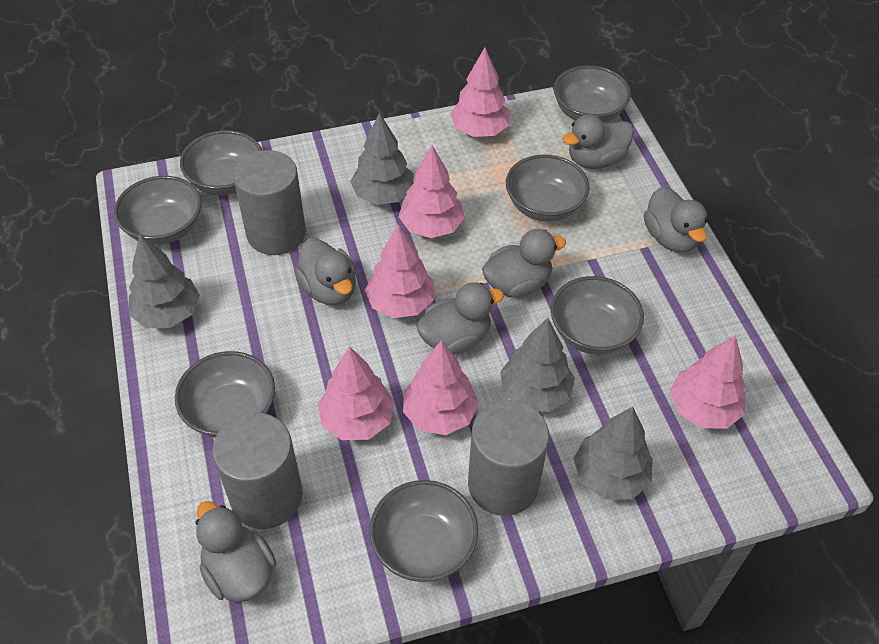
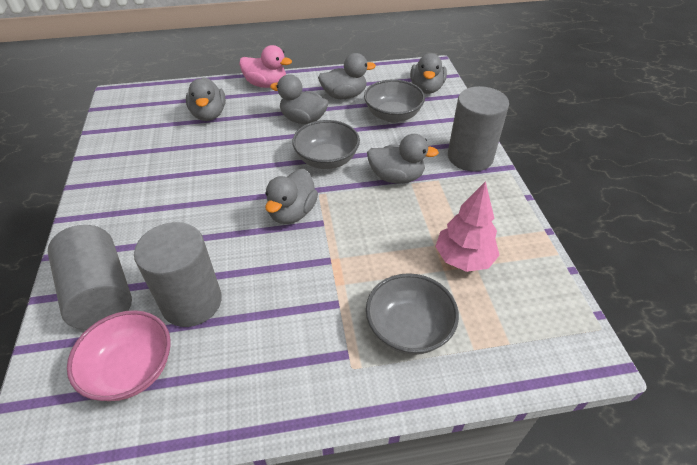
grey bowl: [114,176,202,245] [175,351,275,438] [180,130,262,195] [369,480,478,582] [506,155,590,221] [551,276,644,355] [554,65,631,123] = 7 -> [292,120,360,169] [364,79,425,123] [366,273,459,355] = 3
grey tree: [129,235,200,328] [350,112,414,205] [500,318,575,412] [573,407,653,499] = 4 -> none = 0
pink bowl: none = 0 -> [67,310,171,401] = 1
pink duck: none = 0 -> [239,45,292,88] = 1
pink tree: [318,346,395,440] [365,224,434,318] [399,145,465,238] [403,340,479,435] [450,47,510,137] [670,335,746,429] = 6 -> [435,181,500,272] = 1

